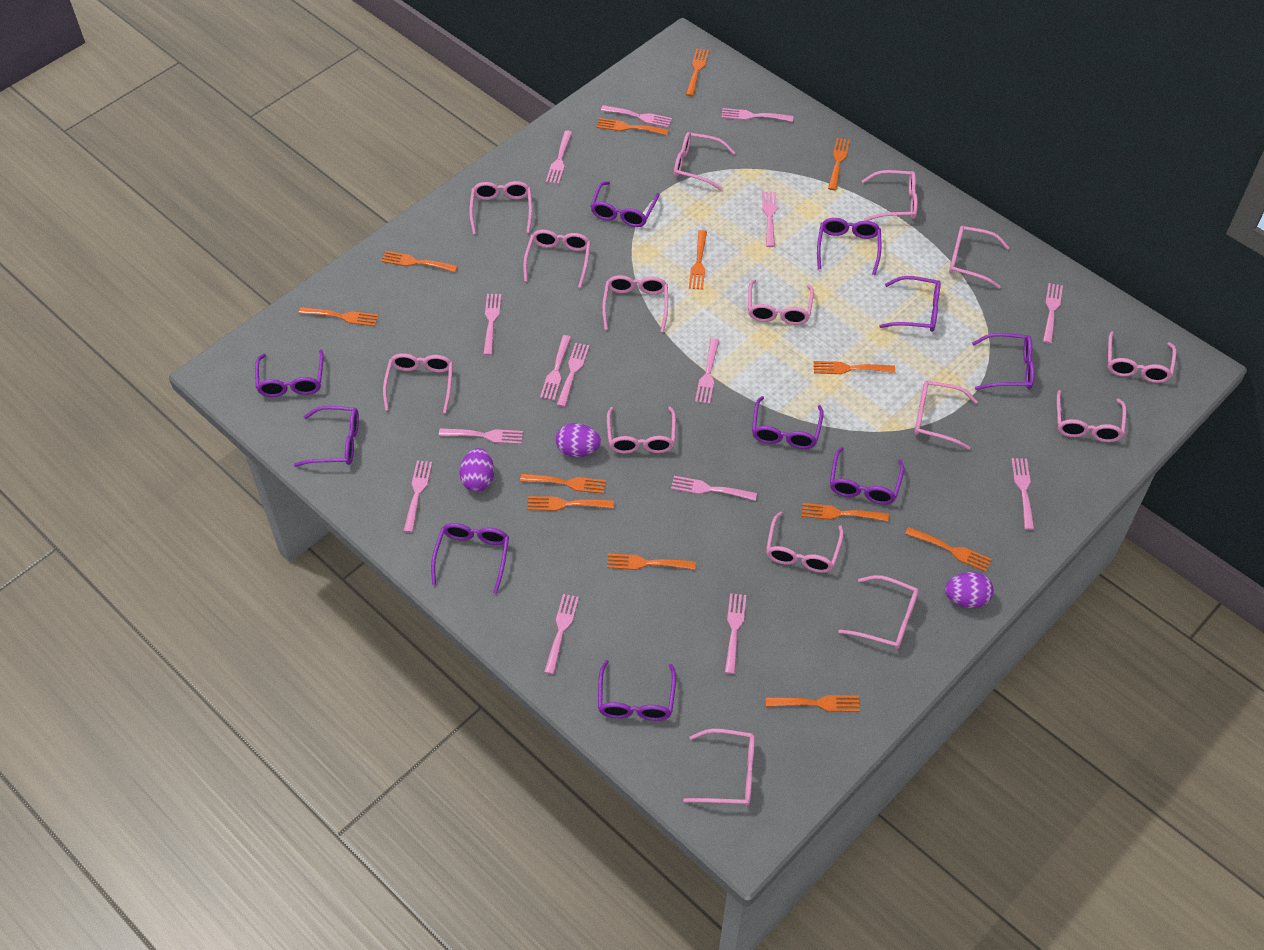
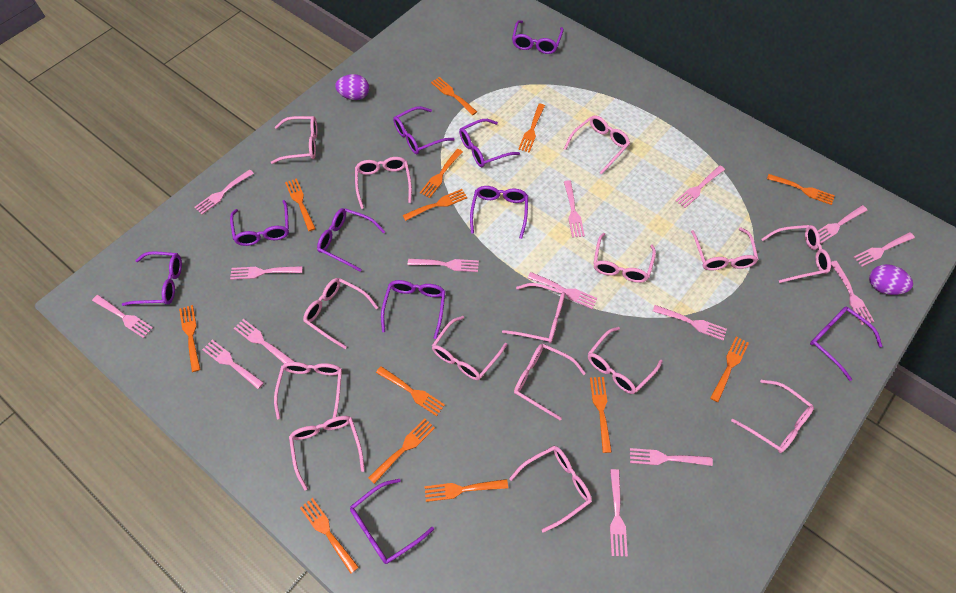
purple egg: [459,448,494,492] [556,423,601,457] [945,572,994,608] = 3 -> [335,74,369,100] [869,264,913,295] = 2

